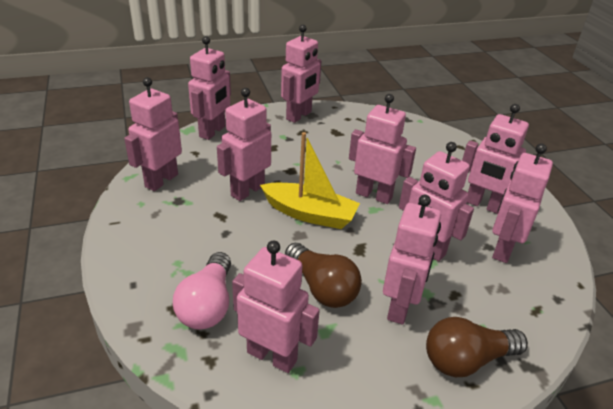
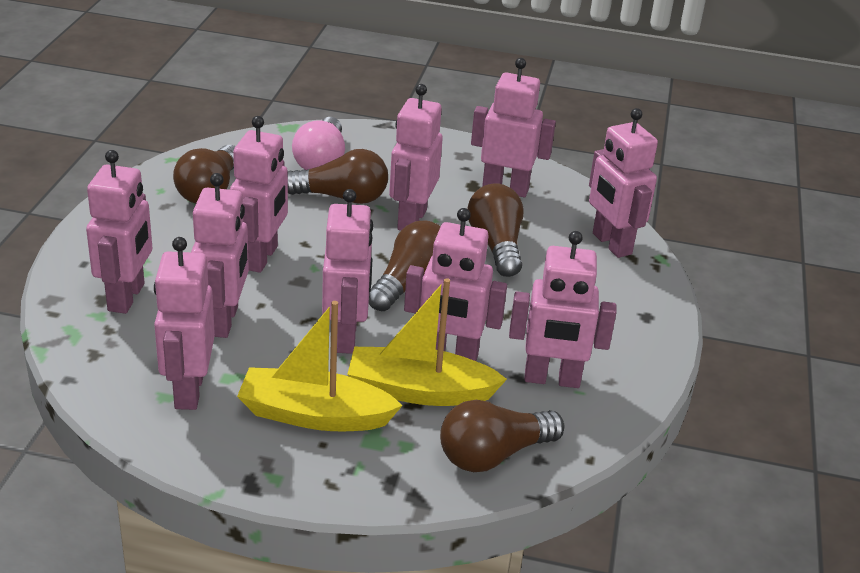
brown light bulb: [285,243,362,308] [426,317,528,377] = 2 -> [173,145,236,204] [288,149,388,204] [369,221,441,311] [440,400,564,472] [467,183,524,277] = 5
yellow boat: [260,132,360,229] = 1 -> [237,301,403,431] [347,278,507,406] = 2

